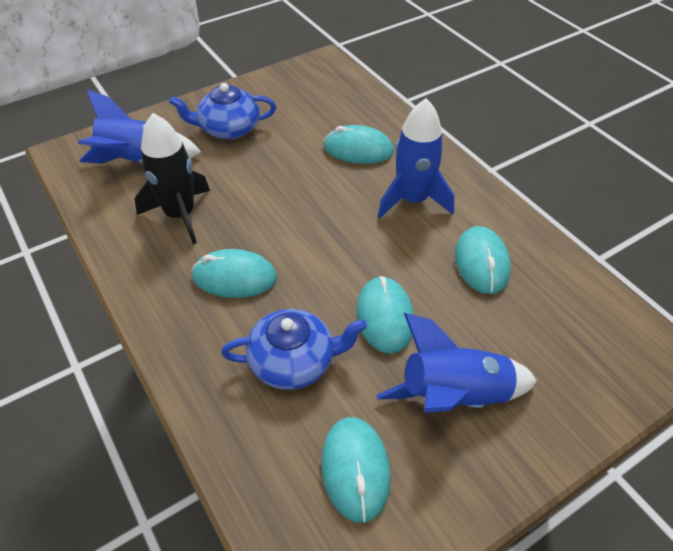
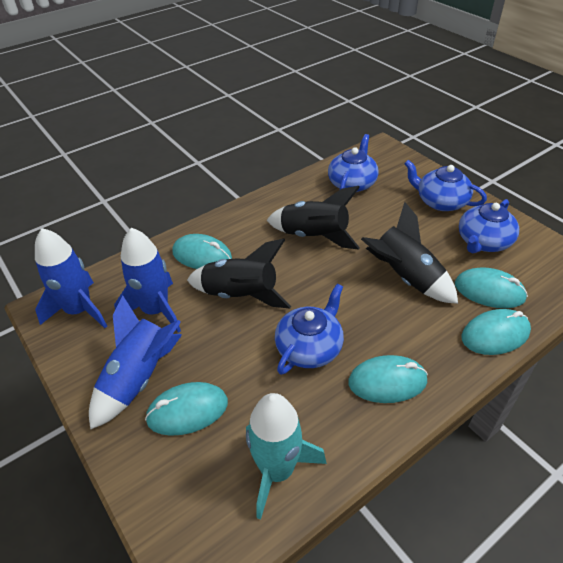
black rocket: [135,113,210,244] = 1 -> [187,238,291,308] [267,186,360,250] [361,202,458,304] = 3
blue teapot: [169,83,276,139] [221,309,367,390] = 2 -> [275,284,344,375] [328,134,379,192] [404,160,487,211] [459,199,519,253] = 4
turquoise rocket: none = 0 -> [246,393,327,520] = 1

